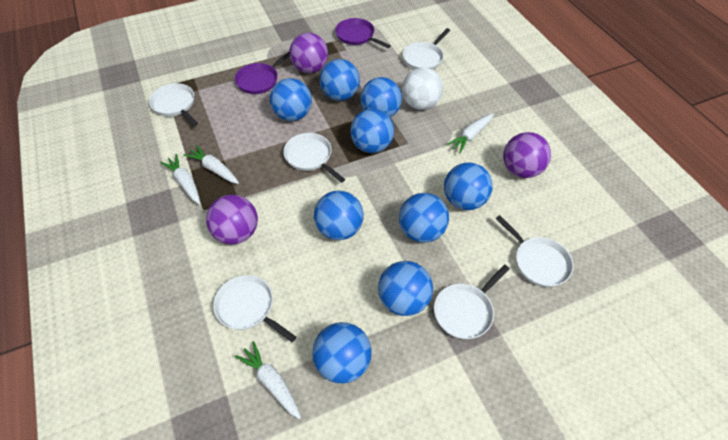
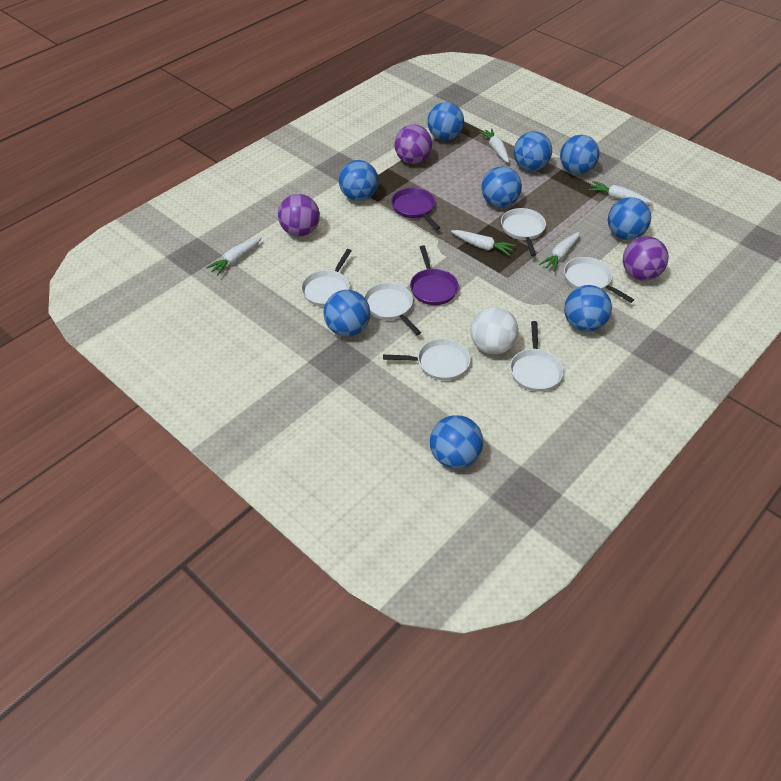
white carrot: [160,154,200,204] [184,145,239,184] [235,341,301,419] [446,113,494,153] = 4 -> [206,237,262,276] [451,230,516,256] [479,128,509,163] [539,232,580,271] [589,181,652,203] = 5

